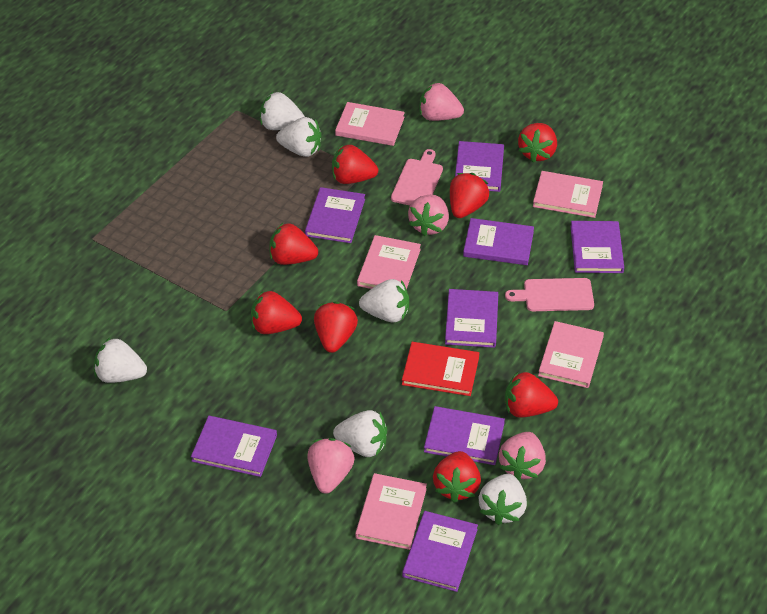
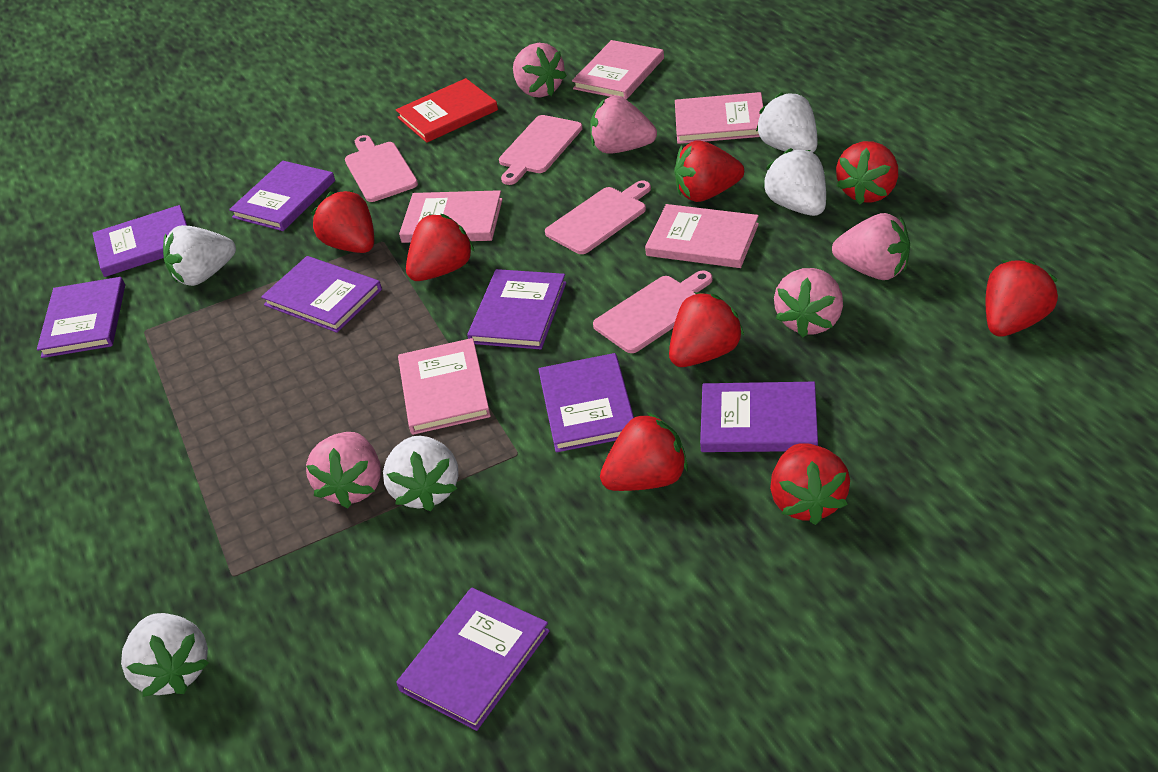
pink cutting board: [391,149,443,206] [505,278,594,311] = 2 -> [345,135,418,202] [499,115,583,185] [545,181,651,254] [593,270,713,353] = 4
pink strawberry: [307,438,355,494] [408,195,449,236] [420,83,464,121] [499,432,546,481] = 4 -> [306,432,381,508] [513,43,567,98] [590,96,657,154] [774,268,843,337] [832,213,910,280] = 5
white strawberry: [94,338,147,383] [260,92,305,130] [276,117,322,157] [333,410,387,457] [359,279,409,322] [479,474,527,525] = 6 -> [121,613,209,697] [163,225,236,286] [383,436,459,511] [756,92,817,153] [763,148,826,216] = 5

